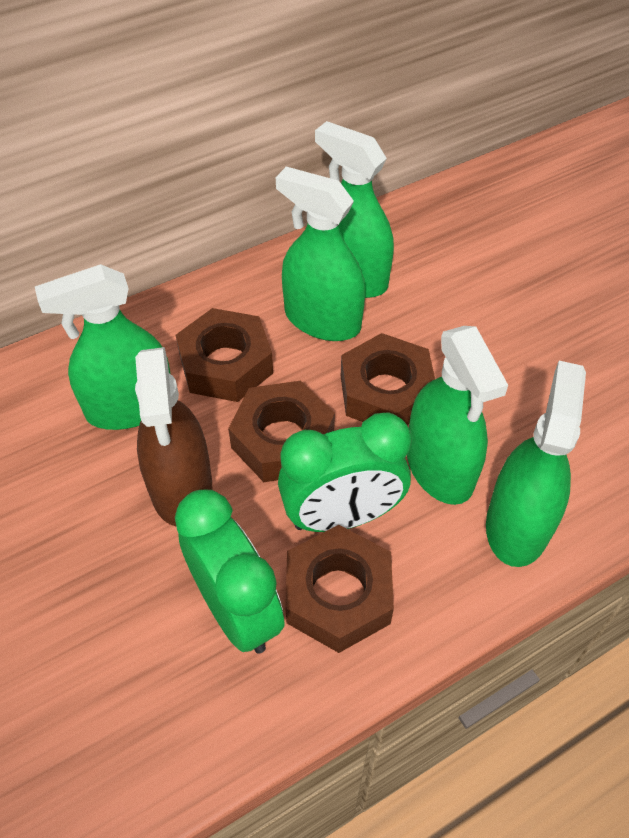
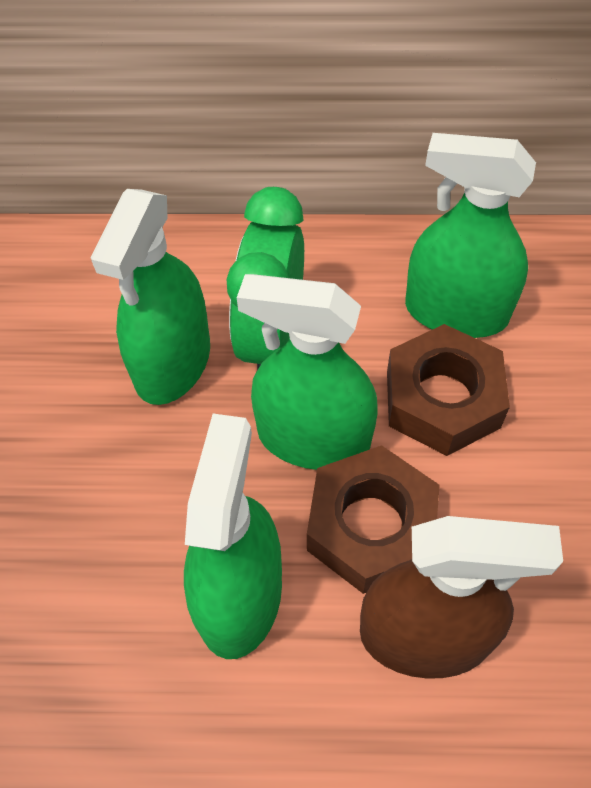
brown nut: [176,308,273,402] [228,381,335,482] [285,525,394,653] [341,333,435,425] = 4 -> [307,445,440,594] [387,324,510,456] = 2
green clock: [175,490,285,654] [278,413,412,532] = 2 -> [227,187,304,370] = 1
green spray bottle: [35,264,171,430] [276,167,365,341] [315,121,394,298] [407,326,508,505] [486,361,586,567] = 5 -> [91,189,210,405] [184,414,282,659] [237,274,378,470] [405,133,536,338] = 4

